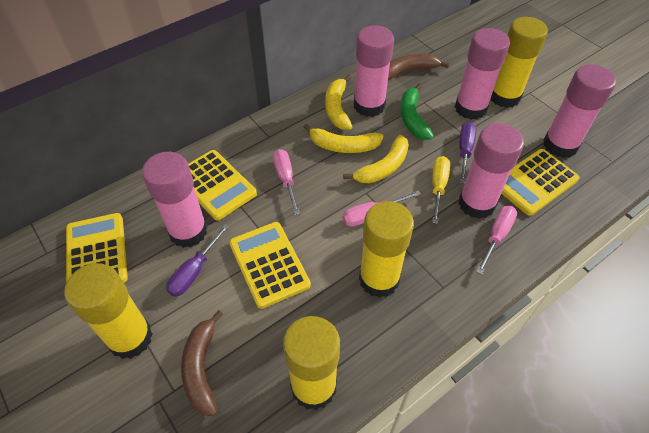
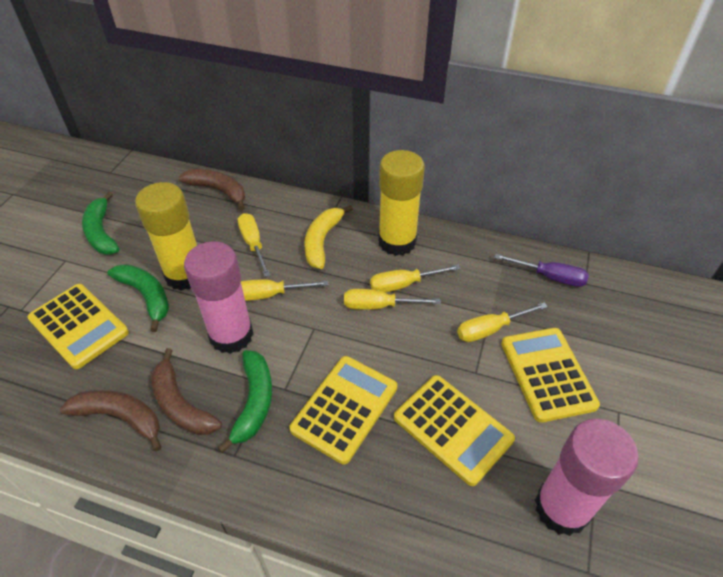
brown banana: [181,310,223,416] [388,54,450,81] = 2 -> [60,390,161,451] [151,348,222,435] [178,169,245,210] = 3
green banana: [400,83,434,140] = 1 -> [82,192,119,255] [107,264,169,332] [218,350,272,453] = 3
pink glue stick: [142,152,208,248] [354,25,394,117] [455,28,510,120] [458,123,524,219] [543,64,616,158] = 5 -> [184,241,254,354] [535,419,639,536] = 2
pink screwdriver: [273,149,300,215] [342,190,421,227] [476,206,517,275] = 3 -> none = 0
purple screwdriver: [166,224,229,297] [459,122,477,183] = 2 -> [494,254,589,287] = 1
yellow banana: [304,124,383,153] [325,75,353,130] [343,135,409,183] = 3 -> [304,205,353,269] = 1
yellow glue stick: [64,263,153,359] [283,316,340,410] [359,201,414,298] [491,17,548,108] = 4 -> [135,182,197,291] [378,150,425,256] = 2
yellow screwdriver: [432,156,450,224] = 1 -> [238,213,270,277] [241,279,329,301] [344,289,441,310] [370,264,461,292] [457,303,548,342] = 5

